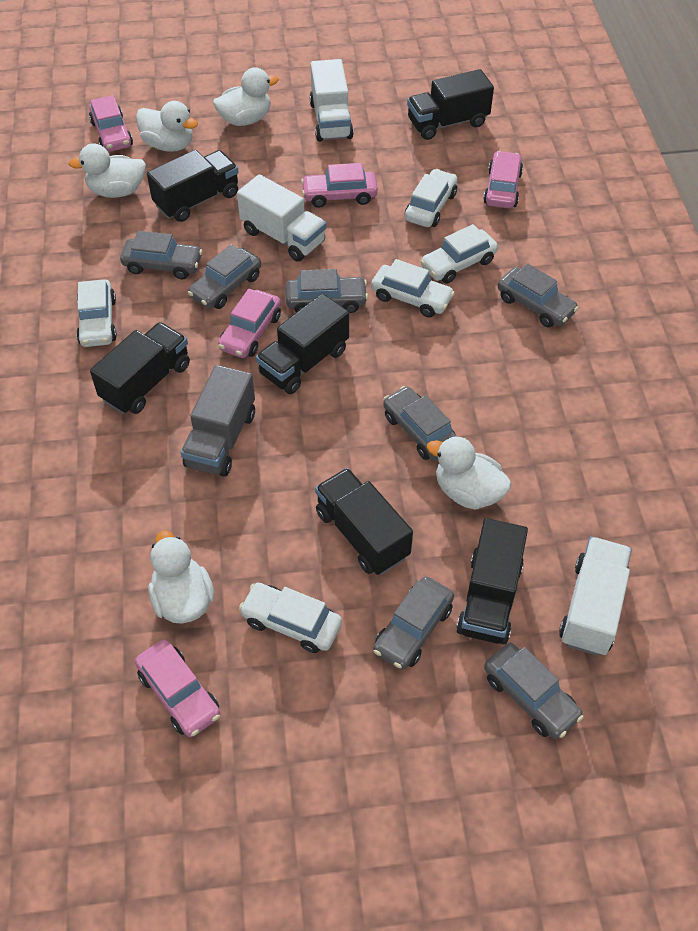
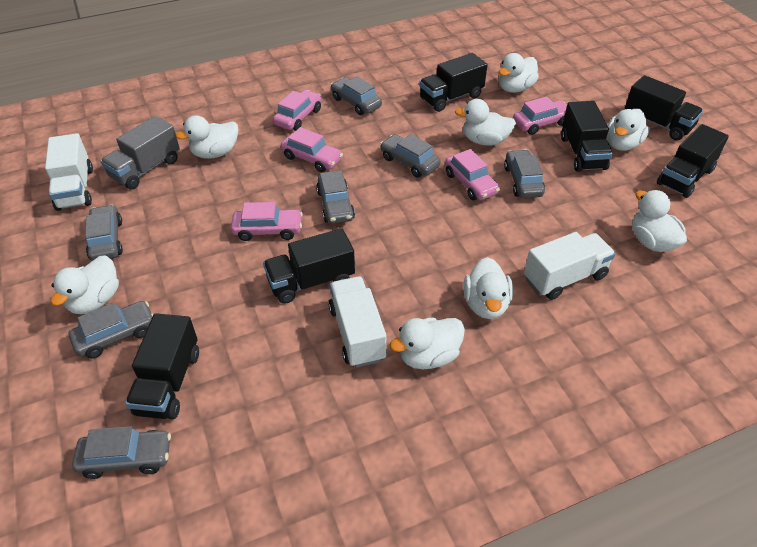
white car: [76,279,117,347] [239,583,342,653] [371,259,455,317] [405,169,457,227] [420,224,498,284] = 5 -> none = 0
white duck: [69,144,146,198] [136,101,198,152] [149,531,214,624] [213,67,279,126] [427,436,511,510] = 5 -> [51,255,119,314] [176,115,238,159] [390,318,465,369] [455,99,516,145] [463,257,513,319] [499,53,539,93] [607,109,650,151] [632,190,687,252] = 8

